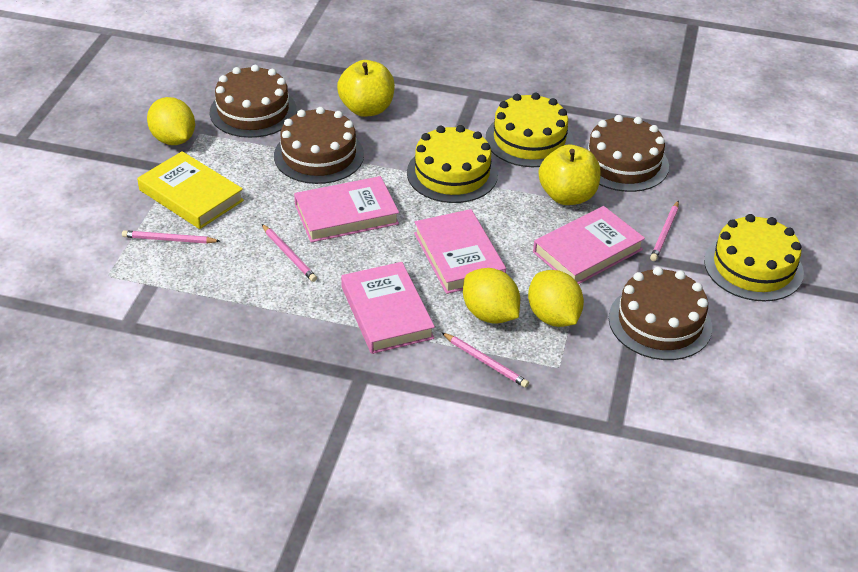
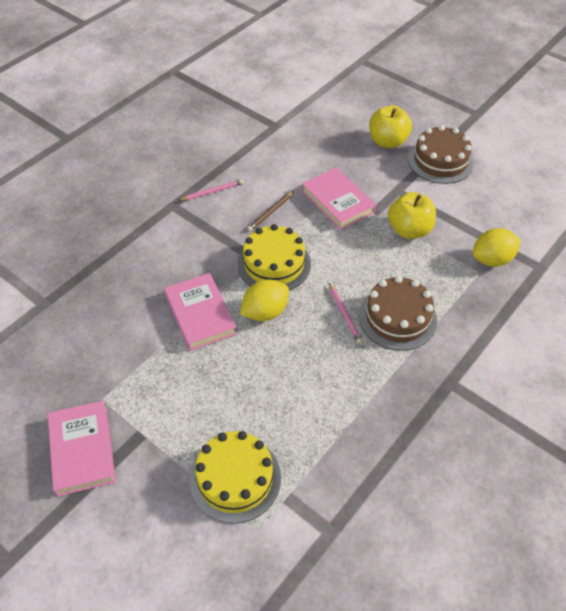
brown cake: [210,65,297,138] [274,107,364,184] [583,115,669,192] [609,267,712,360] = 4 -> [359,276,437,351] [408,125,474,184] = 2
brown pencil: none = 0 -> [247,191,294,231] = 1
pink book: [294,176,399,243] [341,262,435,354] [414,209,506,294] [533,206,645,284] = 4 -> [48,401,116,496] [164,273,237,351] [302,167,376,230] = 3
pink pencil: [122,230,220,244] [262,224,317,282] [441,332,529,388] [650,201,679,261] = 4 -> [178,179,244,201] [329,283,363,344] = 2
yellow book: [137,151,244,229] = 1 -> none = 0
yellow cake: [407,125,498,203] [485,93,574,167] [704,214,804,301] = 3 -> [190,431,281,524] [237,224,311,290] = 2
yellow lemon: [147,97,195,145] [463,268,520,324] [528,270,584,327] = 3 -> [240,279,289,321] [472,228,521,267] = 2

